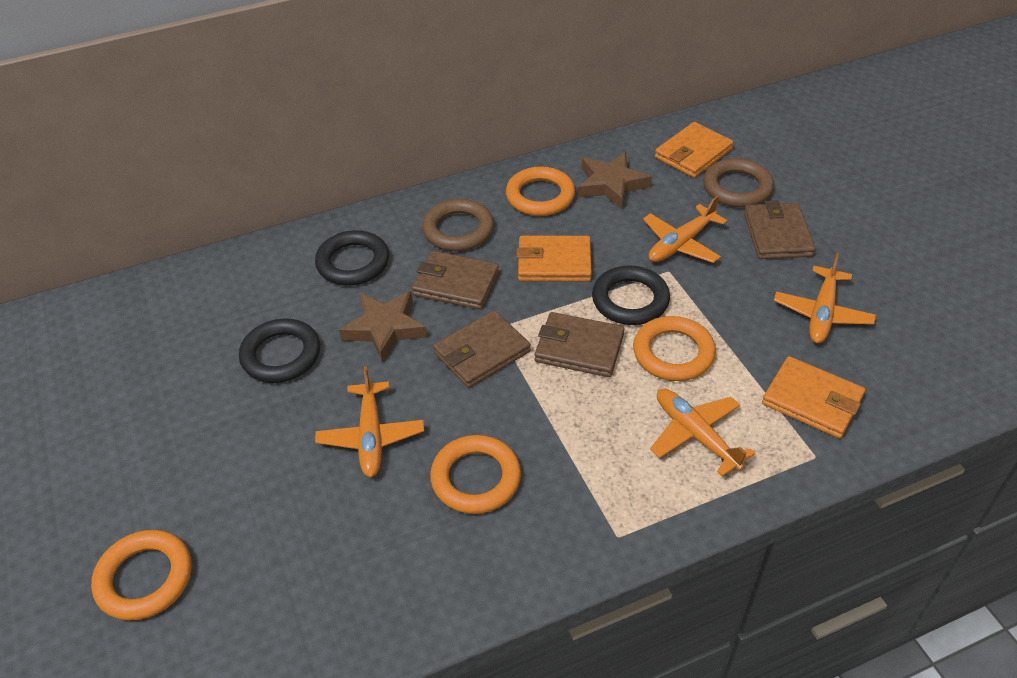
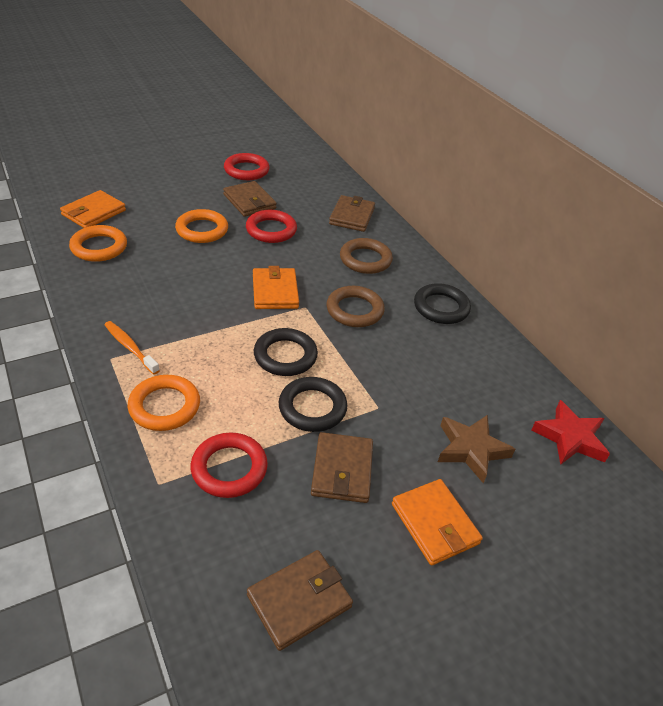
brown star: [339,291,427,363] [578,152,652,210] = 2 -> [438,415,515,483] = 1
orange plane: [315,366,424,477] [643,196,727,263] [650,389,755,476] [774,253,876,343] = 4 -> none = 0
orange ring: [91,530,192,621] [430,435,521,514] [506,166,575,216] [633,316,716,381] = 4 -> [69,225,127,262] [128,375,200,431] [175,209,228,243] = 3
orange toothbrush: none = 0 -> [104,321,160,375] = 1
red ring: none = 0 -> [190,432,268,498] [224,153,270,180] [246,210,297,243] = 3
red star: none = 0 -> [531,400,610,465] = 1

